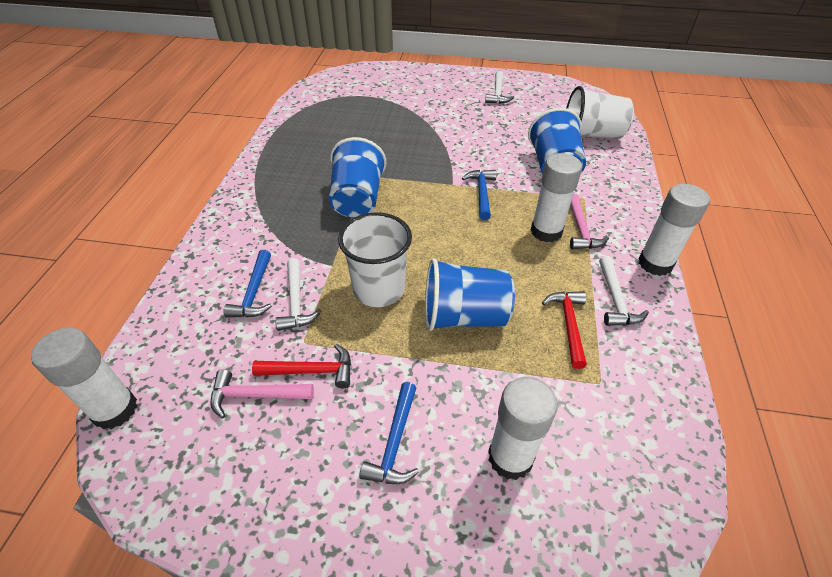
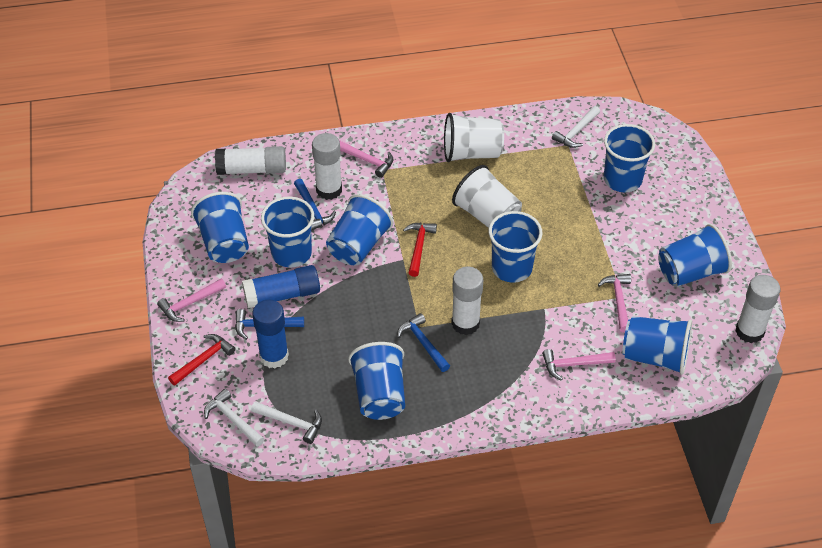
blue cup: [329,137,387,218] [425,258,515,331] [528,108,586,175] = 3 -> [191,192,249,263] [261,197,314,267] [326,194,393,265] [348,342,405,420] [489,211,543,283] [604,124,655,193] [623,316,692,375] [658,224,732,287] = 8
blue glue stick: none = 0 -> [242,265,320,308] [252,300,289,368] = 2
pink hammer: [211,369,314,418] [570,194,609,249] = 2 -> [157,279,226,322] [339,140,394,178] [542,349,616,381] [598,274,631,332] = 4

